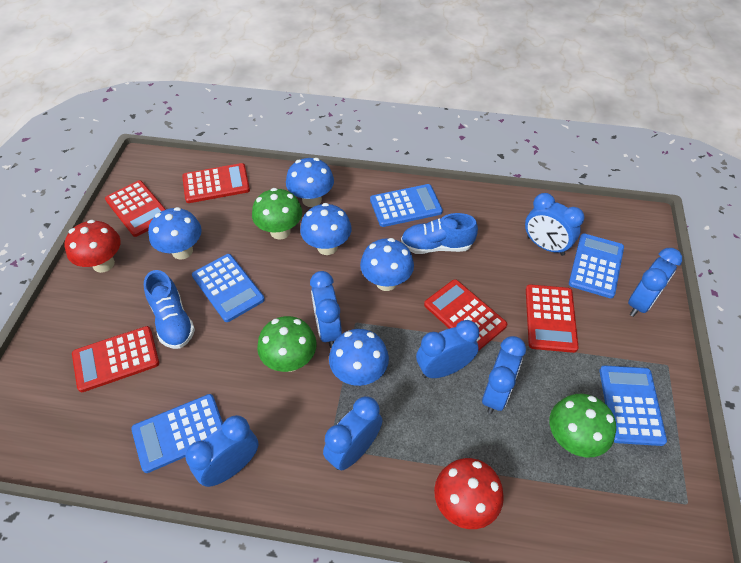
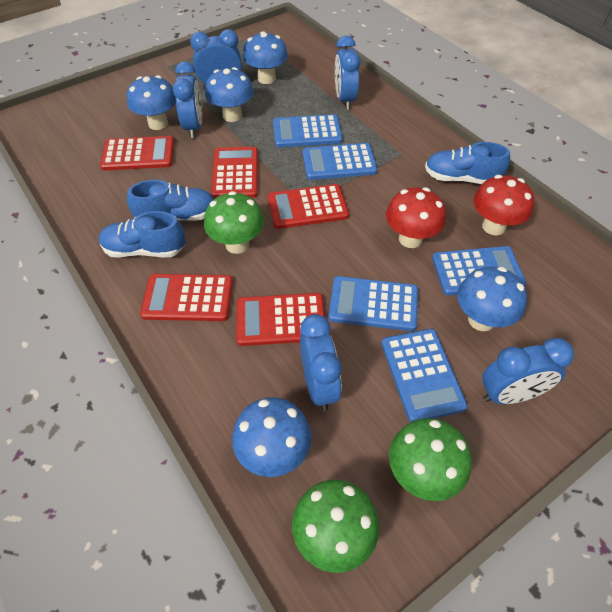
blue clock: [185,415,259,487] [310,271,342,348] [323,396,383,470] [416,320,479,378] [482,336,526,414] [525,193,584,256] [628,248,682,317] = 7 -> [173,61,202,138] [190,29,242,89] [300,314,342,411] [335,36,361,110] [482,338,574,404] = 5
blue shoe: [144,270,195,349] [401,213,478,254] = 2 -> [99,211,186,258] [127,180,214,221] [425,142,510,184] = 3

